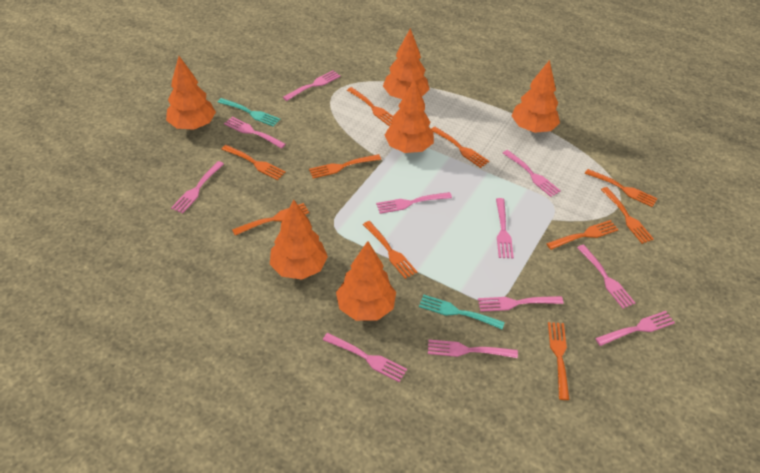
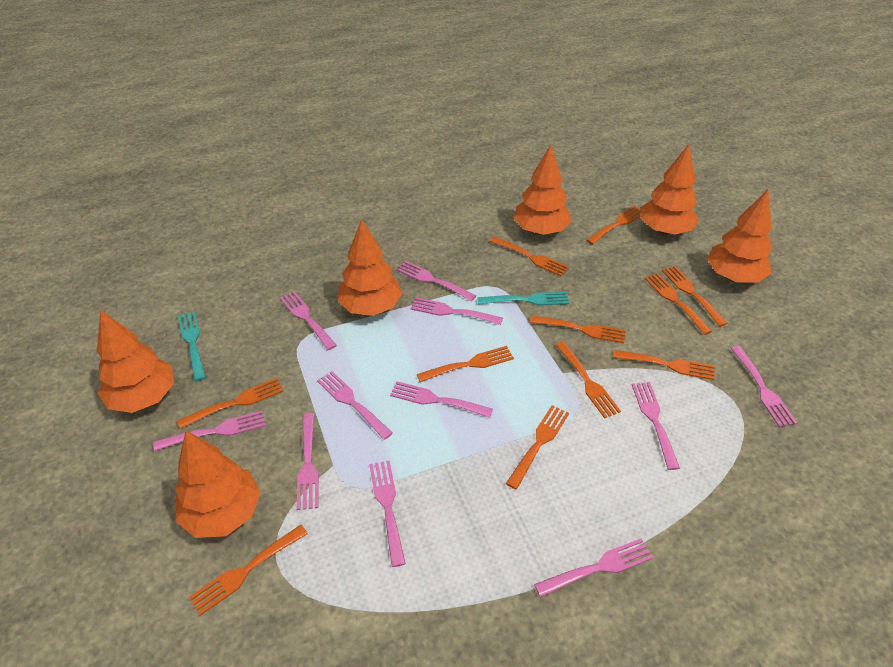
orange fork: [222,145,286,180] [232,203,309,235] [309,154,381,179] [347,87,393,126] [363,221,417,279] [431,127,489,168] [546,220,619,250] [548,322,569,400] [585,169,658,207] [601,187,654,244] = 10 -> [177,378,284,429] [189,525,308,616] [417,346,514,382] [489,236,569,276] [506,405,569,490] [530,315,626,343] [555,341,621,418] [586,205,641,245] [614,350,715,380] [645,273,712,335] [662,266,728,327] = 11

